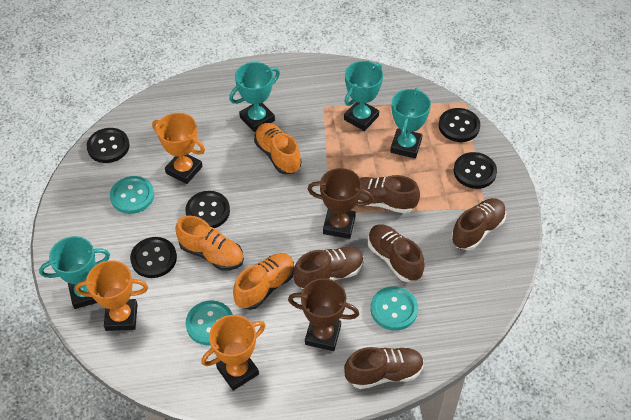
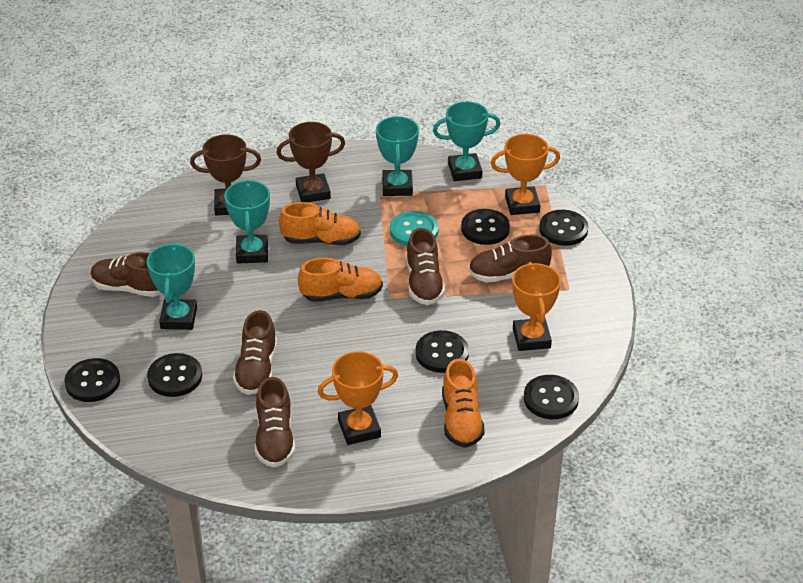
black button: [86,128,130,163] [130,237,177,278] [185,191,230,228] [439,108,480,142] [453,152,497,189] = 5 -> [64,358,120,402] [147,353,202,397] [415,330,469,373] [461,209,510,245] [524,375,579,419] [539,210,588,246] = 6
turquoise button: [110,176,154,214] [186,301,233,345] [371,286,418,331] = 3 -> [390,211,439,246] = 1

